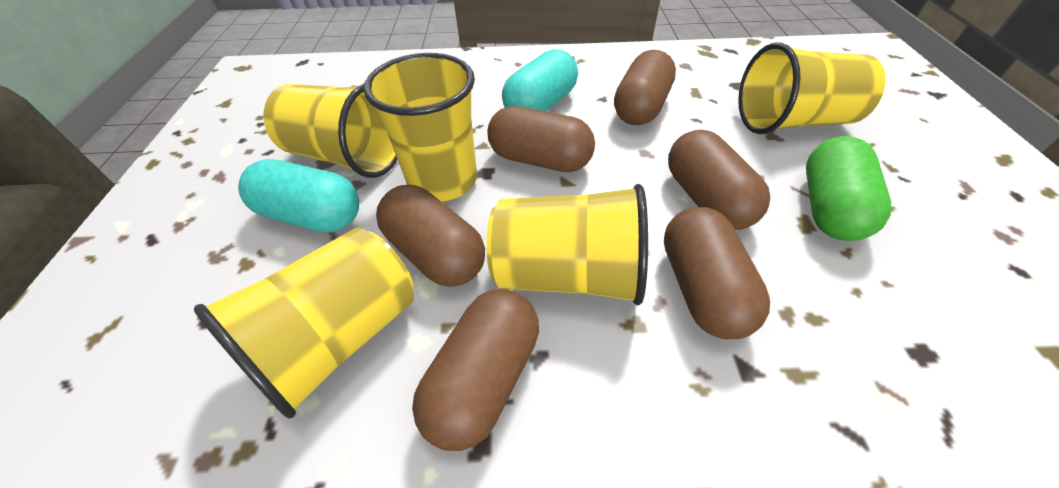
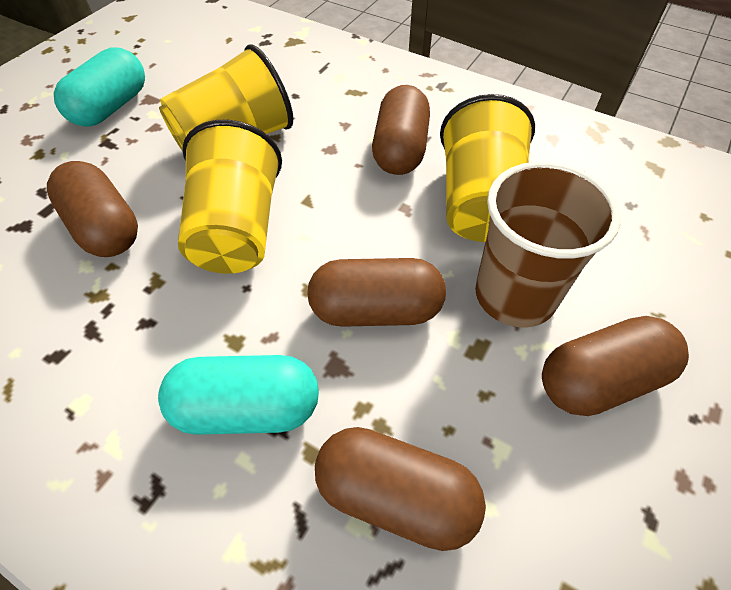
brown capsule: [376,185,485,287] [412,289,539,451] [487,106,595,172] [614,50,676,125] [664,207,770,339] [668,130,770,230] = 6 -> [47,161,138,257] [307,258,446,327] [315,427,486,551] [372,85,430,175] [542,316,689,416] = 5
brown cup: none = 0 -> [475,162,621,327] = 1
green capsule: [806,136,891,241] = 1 -> none = 0
yellow cup: [194,228,414,418] [264,84,398,178] [363,53,477,202] [486,184,648,305] [738,43,886,134] = 5 -> [159,44,293,152] [178,120,282,274] [440,94,535,242] = 3

